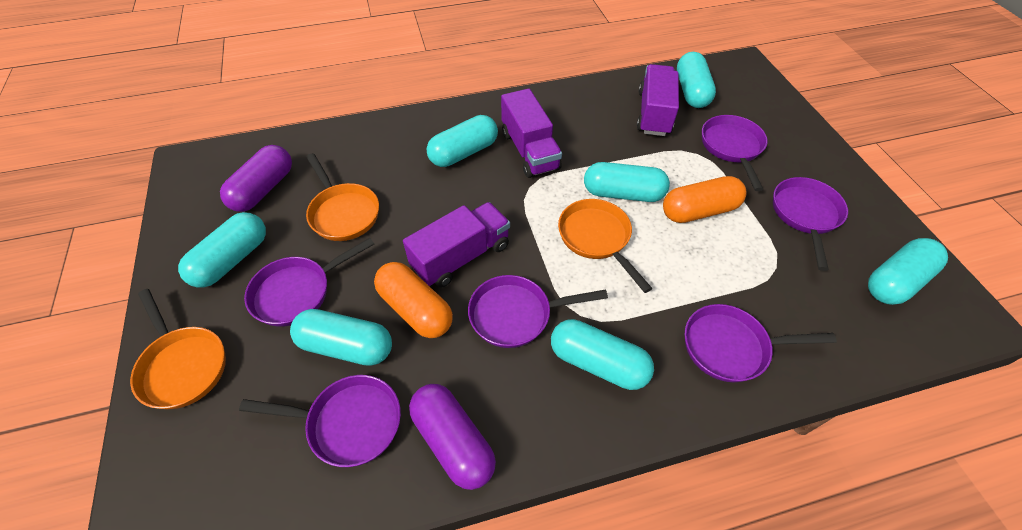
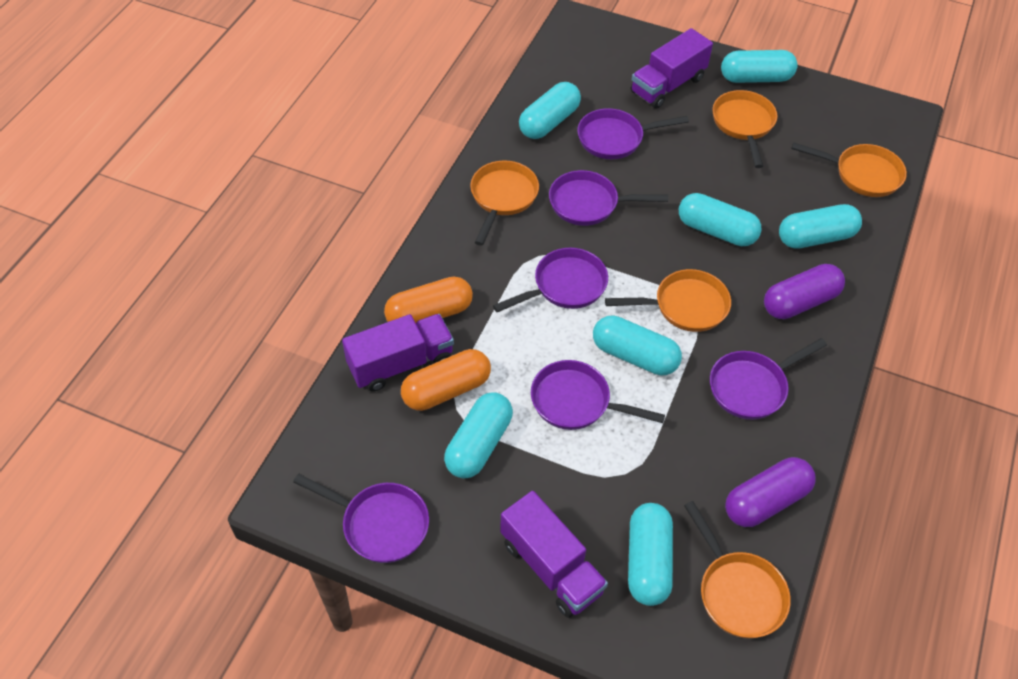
orange pan: [130,289,226,409] [306,153,379,241] [558,199,653,293] = 3 -> [470,161,539,246] [605,269,731,332] [684,501,791,638] [712,90,777,168] [791,142,907,197] = 5

